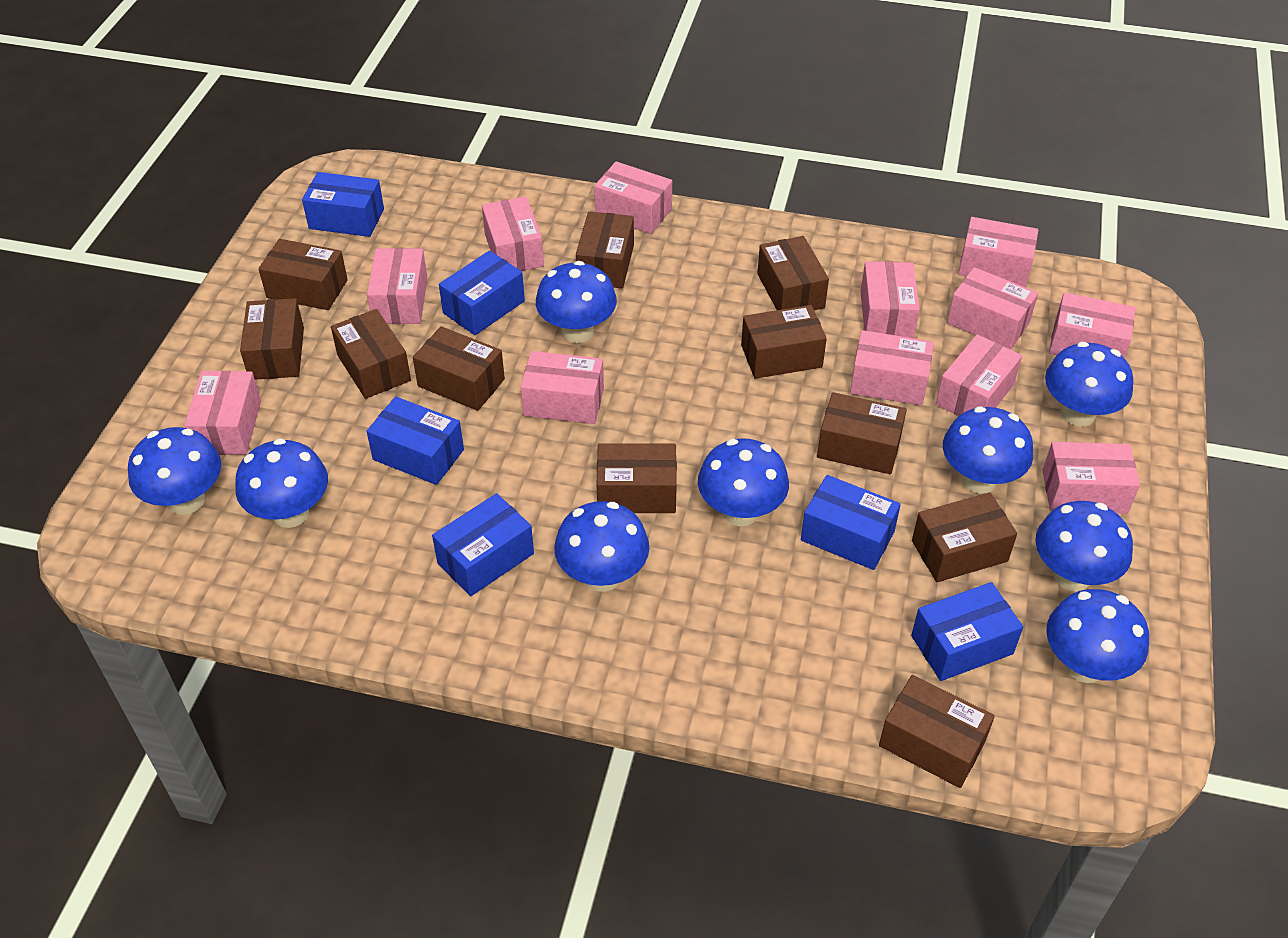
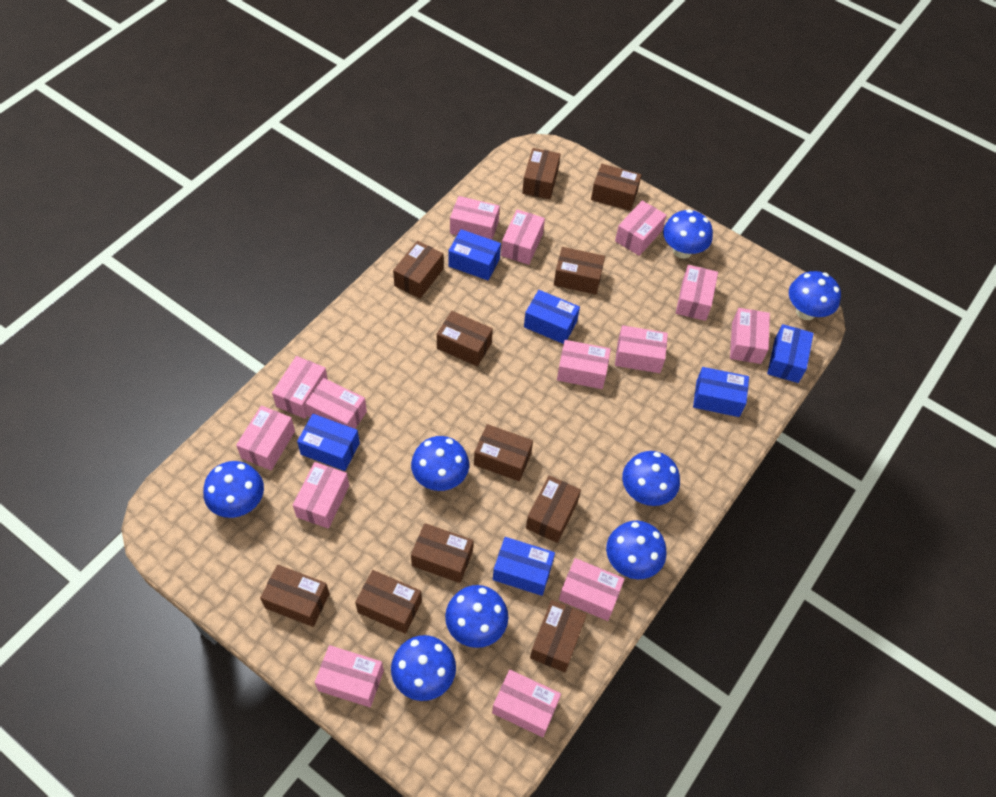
blue mushroom: [128,427,221,515] [235,438,328,528] [536,261,617,343] [554,501,649,592] [698,438,789,526] [943,406,1033,493] [1035,501,1133,591] [1045,342,1133,427] [1046,589,1149,683] = 9 -> [203,461,264,518] [391,635,456,701] [411,436,469,491] [445,585,508,648] [606,521,667,579] [622,451,680,506] [663,209,713,259] [789,271,841,320] = 8
pink box: [184,371,261,455] [367,248,428,324] [482,197,544,271] [520,351,604,424] [594,161,672,234] [850,330,934,406] [860,261,920,338] [936,334,1022,416] [947,267,1038,350] [958,217,1038,287] [1042,442,1140,514] [1049,292,1136,358] = 12 -> [236,406,295,470] [272,356,328,419] [293,462,349,529] [305,378,367,429] [315,645,384,707] [450,196,500,240] [492,670,561,737] [501,209,545,265] [557,340,611,389] [559,558,624,621] [615,201,667,256] [615,325,668,373] [676,265,718,321] [730,308,770,364] = 14

